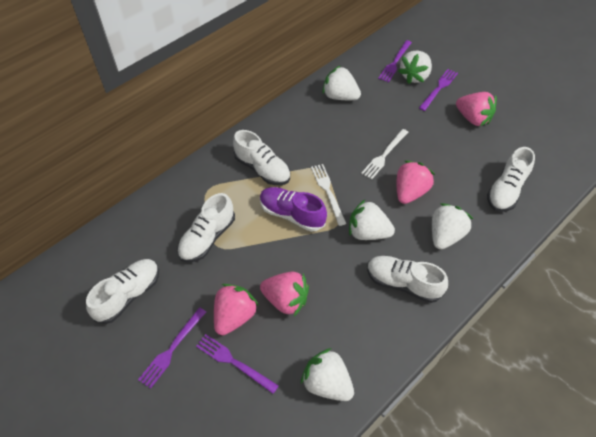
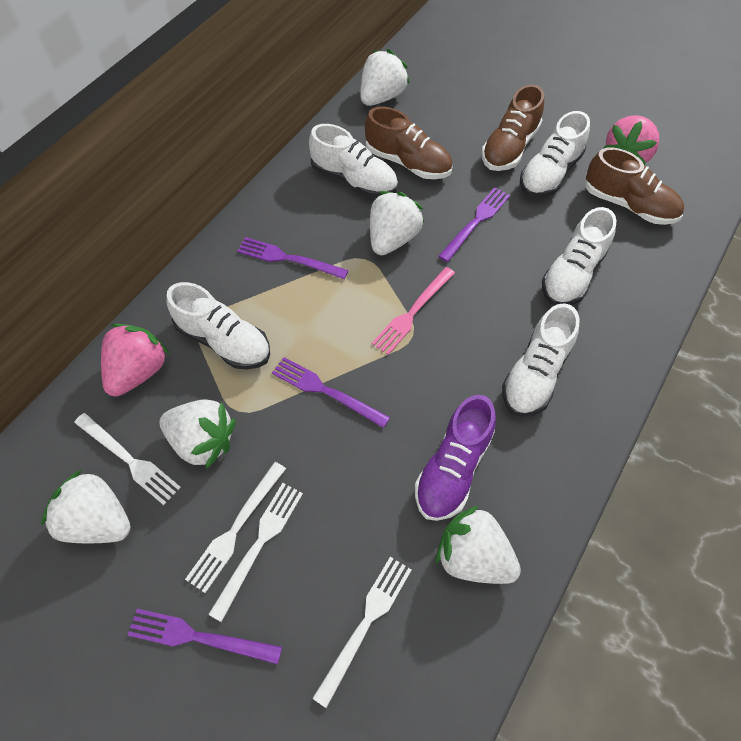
brown shoe: none = 0 -> [365,107,453,179] [482,84,544,171] [585,148,684,225] = 3
pink fork: none = 0 -> [372,267,455,355] = 1
pink strawberry: [214,284,259,335] [260,272,309,316] [397,161,435,204] [456,92,497,126] = 4 -> [101,323,170,397] [603,115,659,165] = 2
white fork: [311,164,346,226] [361,129,409,179] = 2 -> [74,413,181,505] [185,462,286,593] [208,483,303,622] [312,557,412,708] = 4

